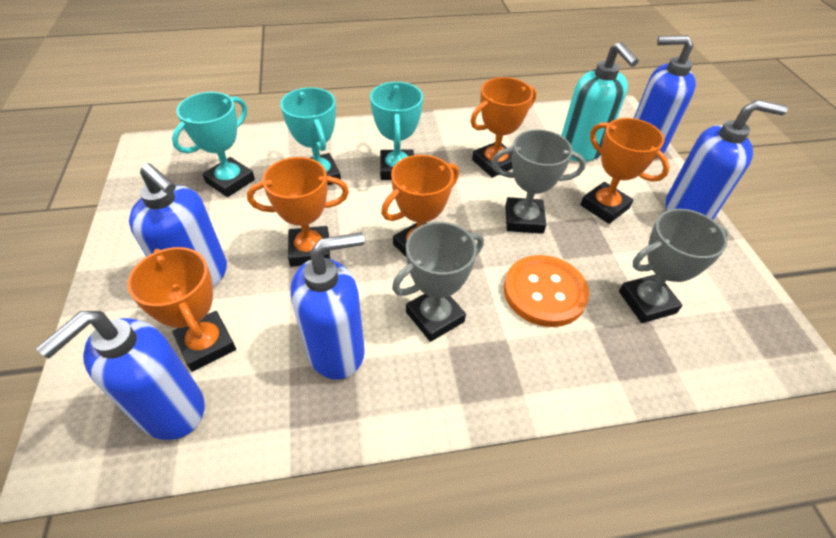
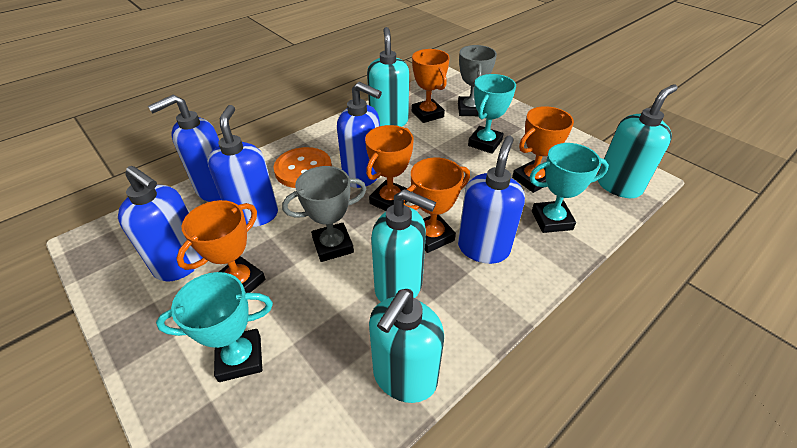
grey trophy: [392,222,484,342] [492,129,586,234] [619,209,728,323] = 3 -> [282,166,366,262] [458,45,497,116] = 2
turquoise soap dispenser: [561,42,639,161] = 1 -> [367,27,409,127] [369,289,444,403] [371,189,436,302] [598,84,678,198] = 4

